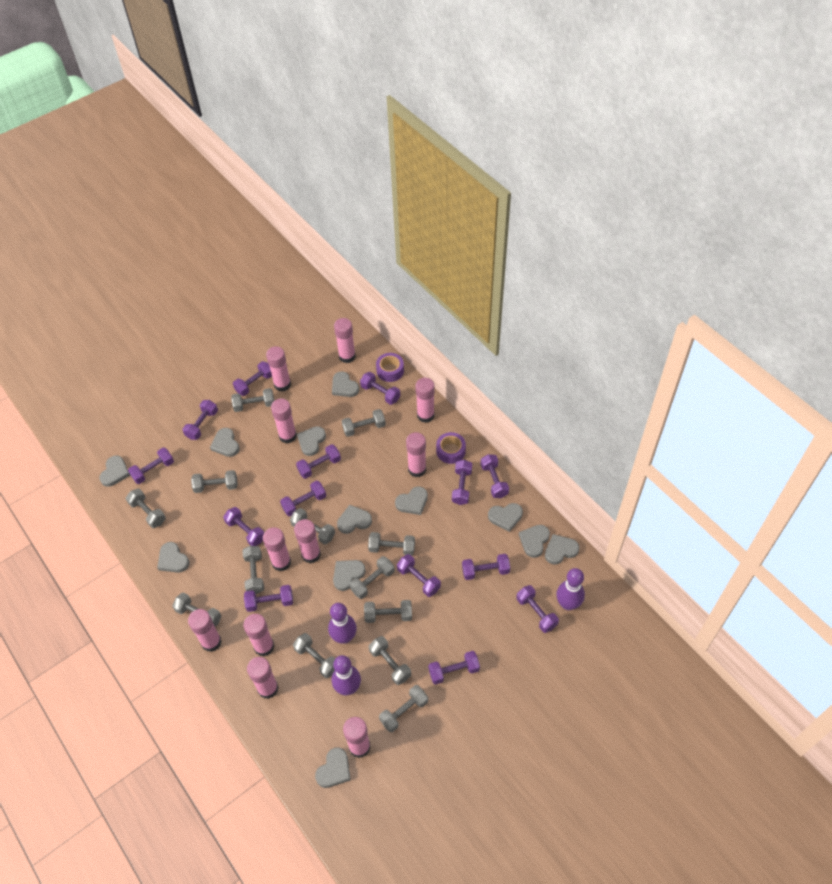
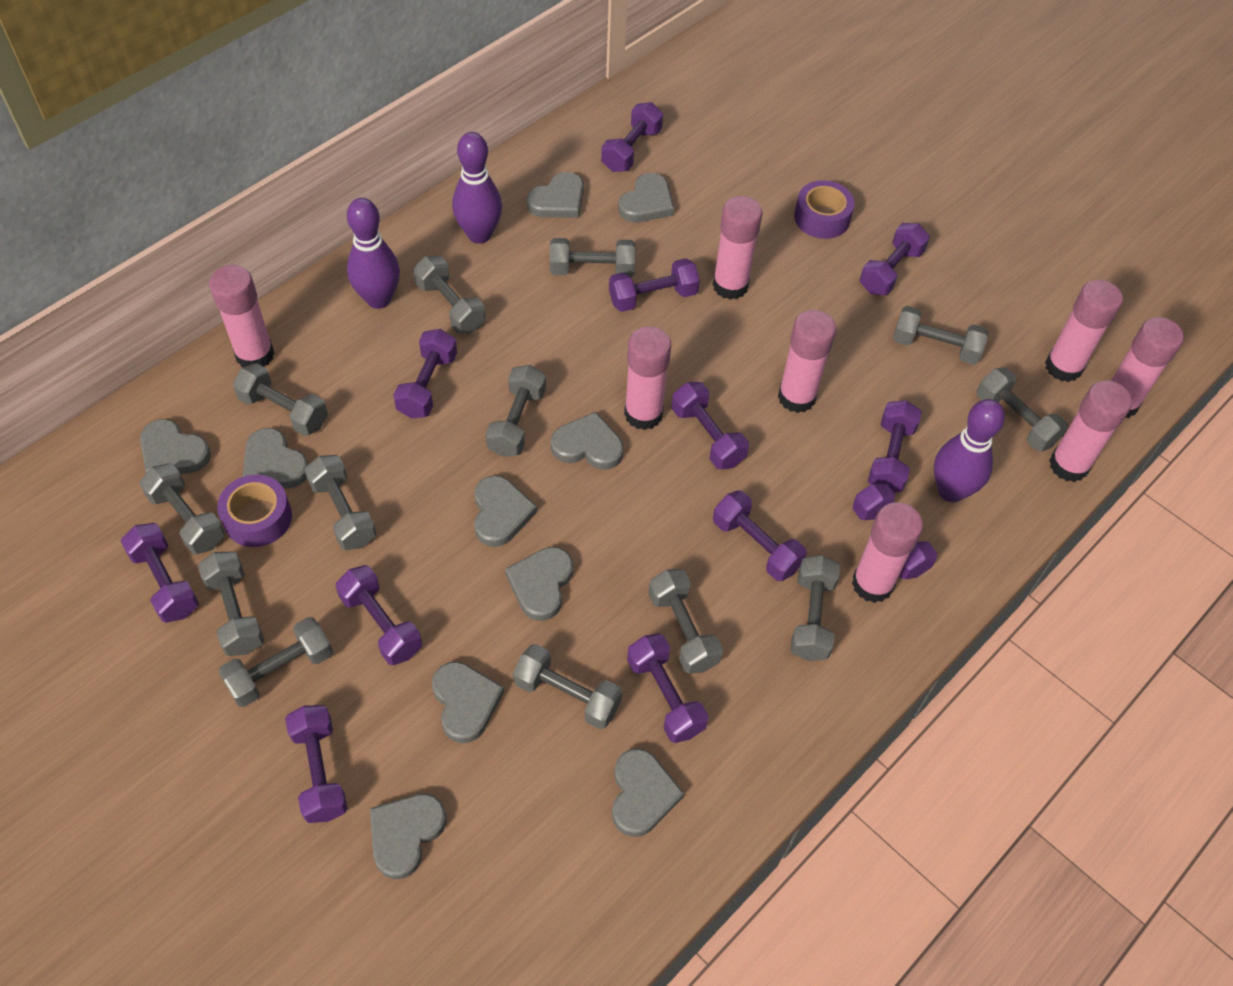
grey heart: [99,456,130,487] [157,542,189,573] [210,428,240,457] [297,426,326,456] [315,747,351,788] [332,371,359,397] [333,560,366,591] [337,505,372,534] [395,486,428,515] [488,503,523,532] [519,525,550,558] [545,534,579,565] = 12 -> [140,419,211,474] [242,428,309,489] [370,794,446,879] [432,662,504,743] [474,475,537,547] [505,547,573,621] [527,172,584,218] [551,412,623,470] [612,748,684,837] [618,173,674,223] = 10
pink glue stick: [188,609,222,652] [243,614,275,657] [247,657,278,699] [263,527,291,571] [266,346,291,392] [271,398,297,443] [294,519,321,563] [334,318,356,363] [343,717,371,758] [406,432,426,477] [415,378,435,423] = 11 -> [209,265,275,367] [624,326,671,430] [712,196,763,300] [778,310,836,413] [852,502,923,603] [1045,280,1123,382] [1049,380,1132,482] [1111,317,1184,418] = 8
purple dumbbell: [128,448,174,484] [183,400,218,440] [223,507,264,546] [233,361,272,396] [244,585,293,612] [280,481,326,516] [296,444,341,479] [360,372,400,405] [397,554,441,597] [428,651,480,685] [452,460,472,505] [462,554,510,580] [480,454,509,498] [516,585,559,633] = 14 -> [121,523,199,623] [285,705,348,823] [335,565,422,665] [393,329,457,419] [601,102,663,172] [609,258,700,312] [627,633,708,743] [672,382,749,470] [713,491,807,581] [853,483,937,579] [860,223,930,295] [868,400,922,492] = 12

